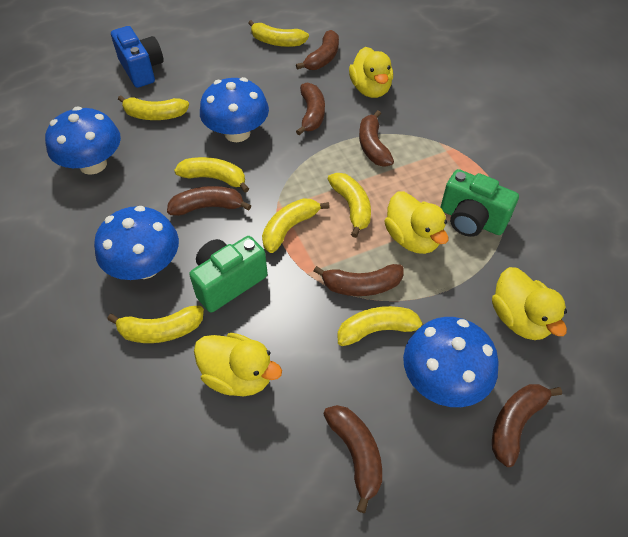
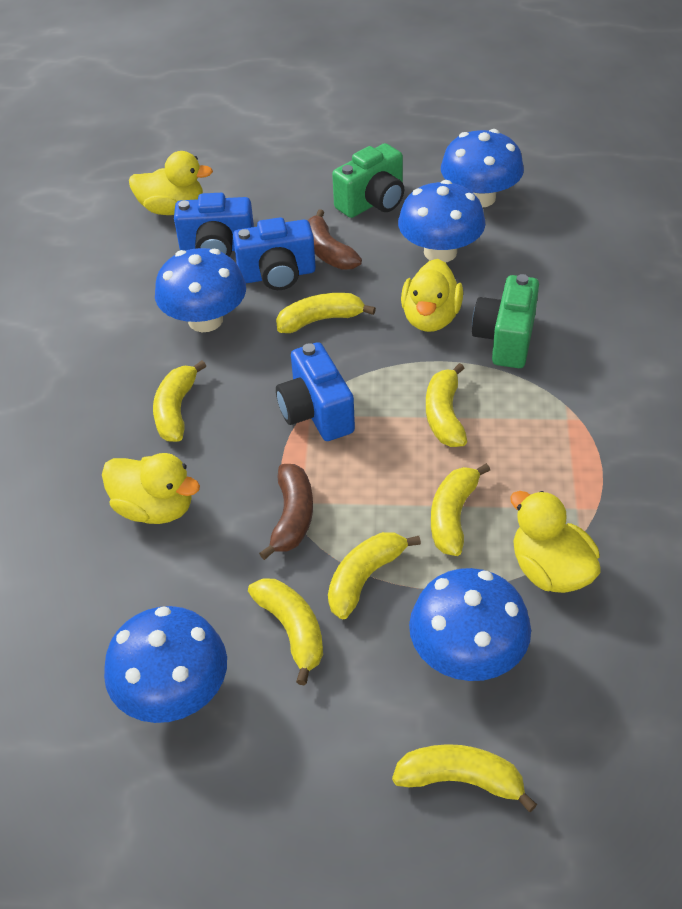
blue camera: [111,26,164,88] = 1 -> [174,193,254,256] [233,217,316,290] [276,342,355,441] = 3
blue mushroom: [45,106,121,175] [94,206,179,280] [200,77,269,142] [403,317,499,407] = 4 -> [104,606,227,723] [155,248,246,332] [398,180,485,262] [409,568,531,681] [441,129,524,208] = 5
brown banana: [167,186,251,216] [296,30,339,70] [296,83,325,135] [314,264,404,296] [323,405,382,513] [359,110,394,167] [492,384,562,467] = 7 -> [259,464,313,560] [308,209,362,270] = 2

